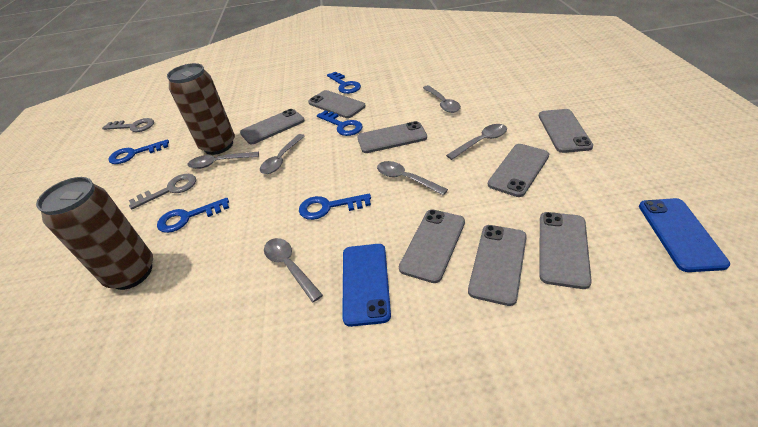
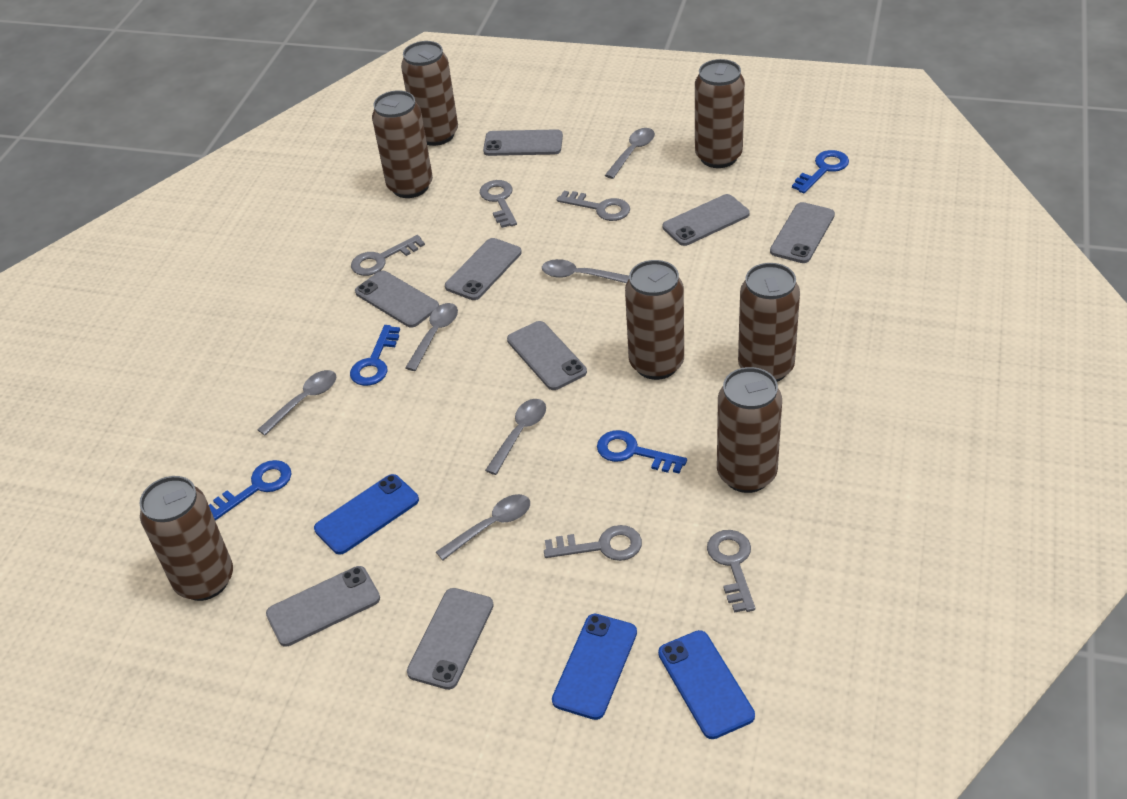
blue key: [108,139,169,164] [157,198,229,233] [299,194,371,220] [317,110,363,136] [327,72,361,94] = 5 -> [209,460,292,521] [350,325,400,386] [597,430,687,473] [792,150,849,194] = 4
blue phone: [342,244,391,327] [639,198,730,272] = 2 -> [314,474,419,555] [552,614,637,720] [658,630,755,739] = 3
brown can: [36,177,153,290] [167,63,235,155] = 2 -> [139,476,233,601] [372,91,433,198] [401,41,458,146] [625,260,684,380] [695,59,745,168] [717,367,782,493] [738,263,800,382] = 7
grey key: [102,118,154,132] [129,174,196,210] = 2 -> [351,235,425,276] [480,180,517,228] [544,525,642,561] [557,191,630,221] [707,530,755,613] = 5

